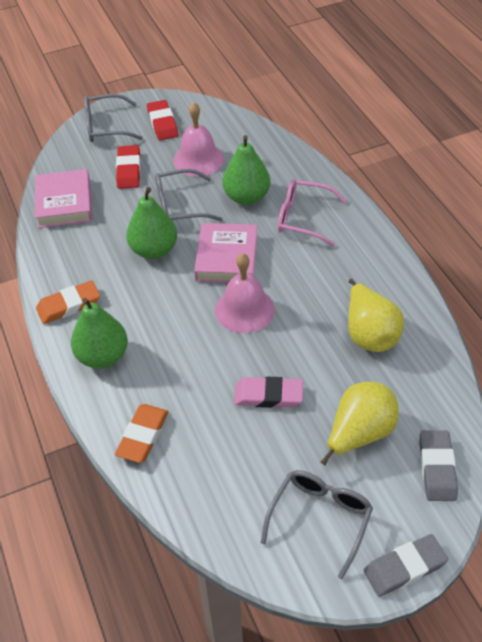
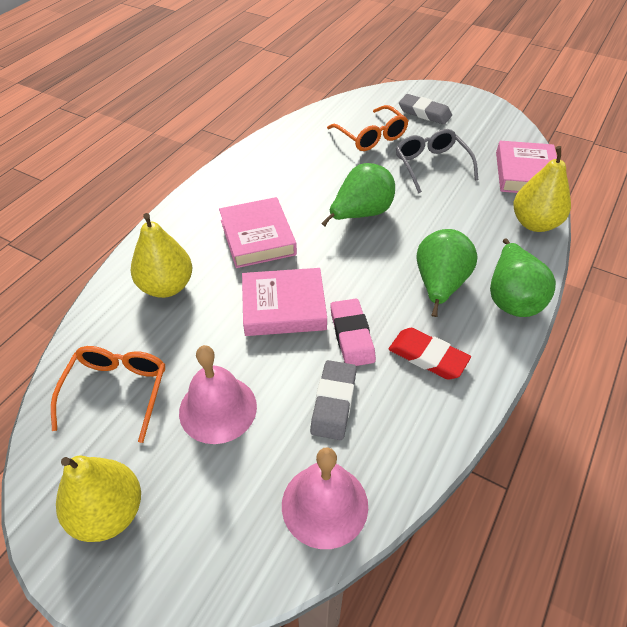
grey glasses: [84,94,143,142] [155,169,222,221] [261,470,373,579] = 3 -> [396,129,478,193] = 1
orange eraser: [36,280,100,324] [115,404,169,463] = 2 -> none = 0
orange glasses: none = 0 -> [51,346,165,443] [327,105,409,151] = 2
pink book: [35,169,92,228] [194,223,257,283] = 2 -> [219,197,297,268] [242,268,327,336] [496,141,557,193] = 3
pink glasses: [278,179,347,246] = 1 -> none = 0
red eraser: [116,145,141,189] [147,100,178,140] = 2 -> [389,328,471,379] = 1
yellow pear: [320,382,399,465] [348,279,404,352] = 2 -> [56,456,141,542] [131,213,192,298] [513,146,571,232] = 3

